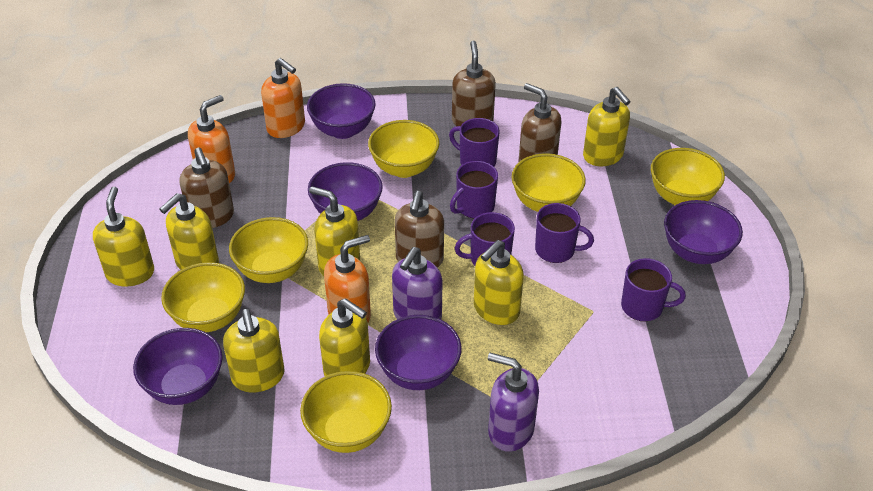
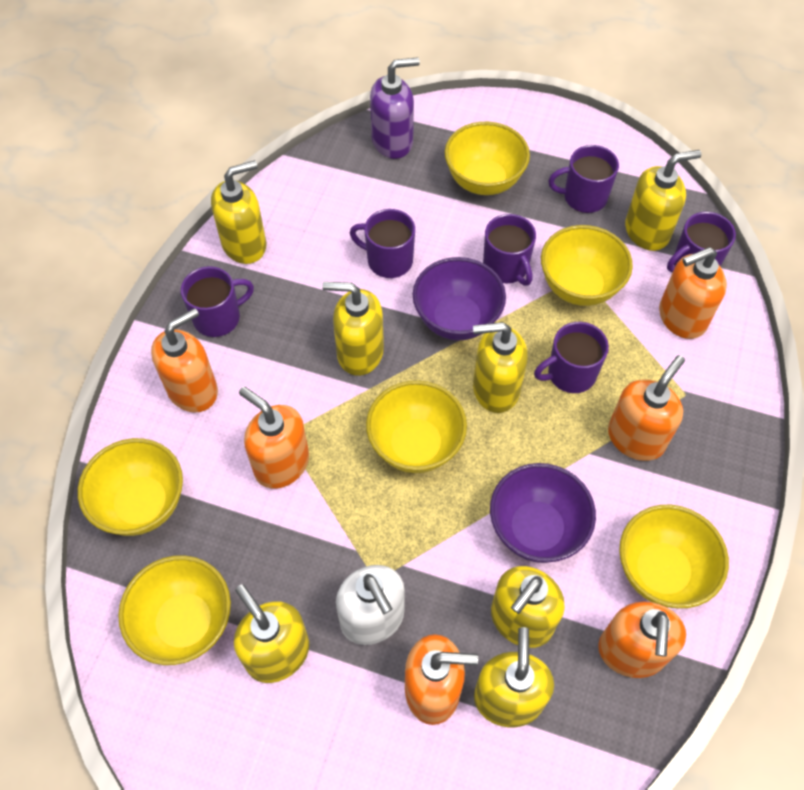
brown soap dispenser: [179,147,234,228] [395,190,444,268] [452,41,496,126] [519,83,561,162] = 4 -> none = 0
orange soap dispenser: [188,95,235,183] [261,58,305,138] [324,235,371,322] = 3 -> [151,308,218,413] [239,387,309,489] [405,634,478,725] [598,601,686,678] [608,355,685,461] [659,247,727,339] = 6
purple bowl: [133,328,222,405] [307,83,376,139] [308,162,383,221] [375,315,462,390] [664,200,743,264] = 5 -> [413,257,506,340] [490,463,596,563] = 2
purple mug: [449,118,500,166] [450,161,498,218] [455,212,515,266] [535,203,594,263] [621,258,686,321] = 5 -> [181,266,254,337] [350,209,415,278] [483,214,536,286] [534,322,609,393] [548,145,619,213] [667,212,736,272] = 6
purple soap dispenser: [392,247,442,319] [488,353,539,452] = 2 -> [370,57,420,159] = 1
white soap dispenser: none = 0 -> [336,565,405,645] = 1

